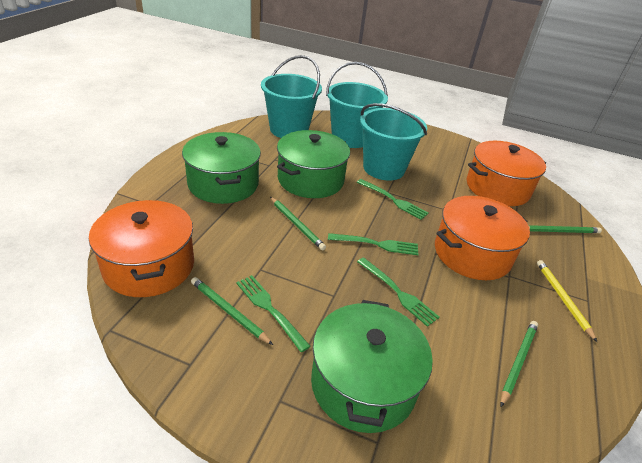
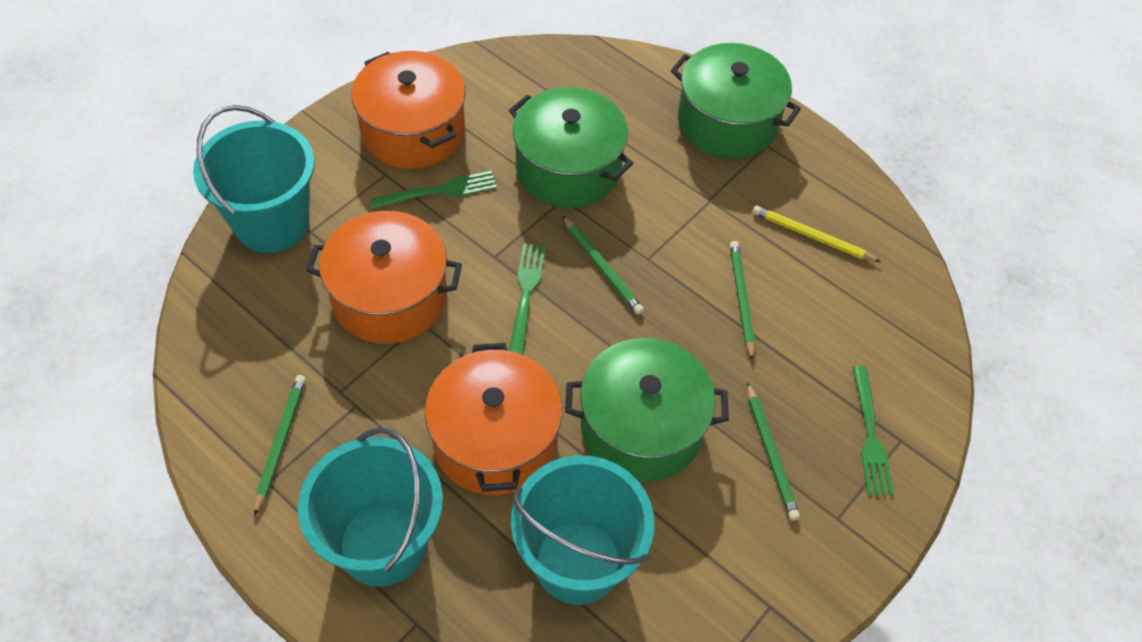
green fork: [236,275,311,352] [328,233,419,255] [357,179,429,220] [357,257,440,327] = 4 -> [370,171,497,209] [509,244,546,355] [852,366,894,495] = 3

